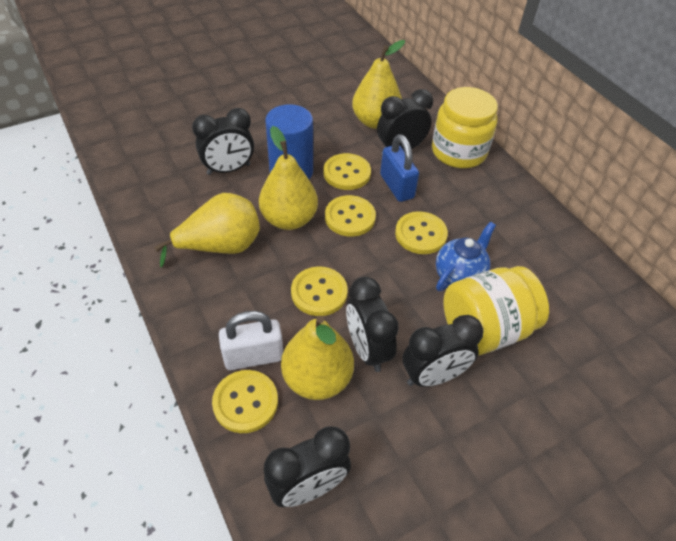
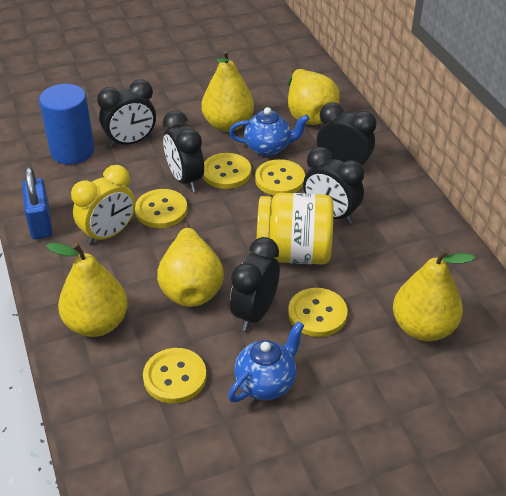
blue teapot: [436,222,496,291] = 1 -> [228,321,304,402] [229,107,309,156] = 2
white padlock: [219,311,283,370] = 1 -> none = 0
yellow clock: none = 0 -> [71,165,135,245] = 1
yellow jar: [432,87,498,168] [443,266,549,355] = 2 -> [257,193,334,265] = 1
yellow pear: [154,193,260,267] [259,126,318,230] [281,316,354,400] [352,40,405,129] = 4 -> [46,243,128,337] [157,223,224,307] [201,50,254,132] [288,69,340,125] [393,248,475,341] = 5

